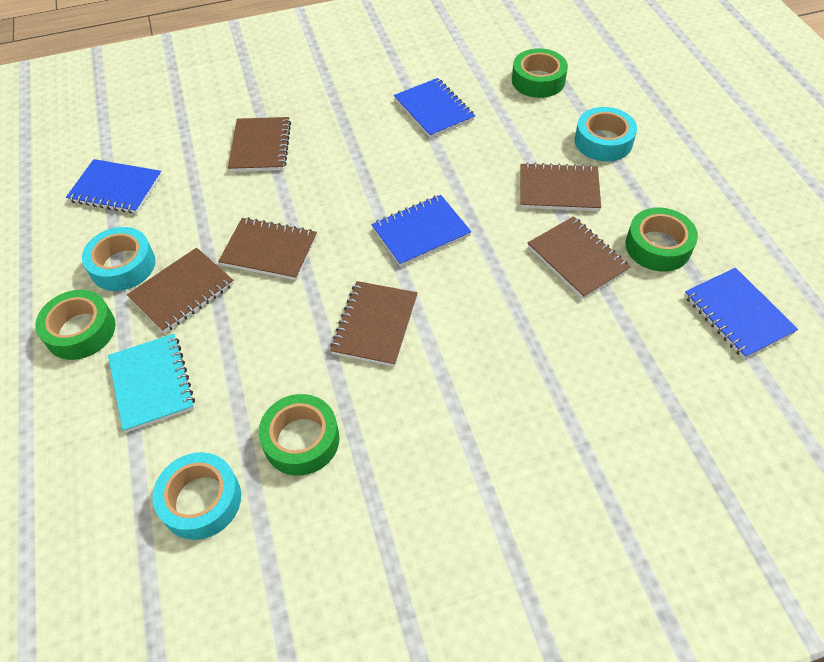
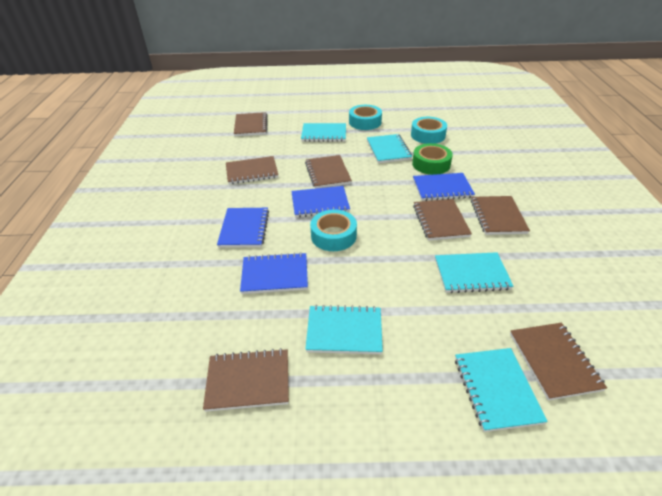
brown notebook: [127,248,234,333] [218,217,317,280] [228,117,291,172] [330,281,417,367] [520,162,601,211] [528,216,631,299] = 6 -> [203,348,289,412] [226,156,278,185] [234,112,268,136] [305,155,352,189] [413,199,472,241] [471,196,530,235] [510,323,607,401] = 7
green tape: [35,290,116,360] [258,394,340,476] [512,48,568,98] [625,208,698,272] = 4 -> [412,143,453,175] = 1
turquoise notebook: [108,334,195,433] = 1 -> [301,123,346,142] [305,305,383,354] [367,134,412,163] [435,252,514,293] [455,348,548,432] = 5

